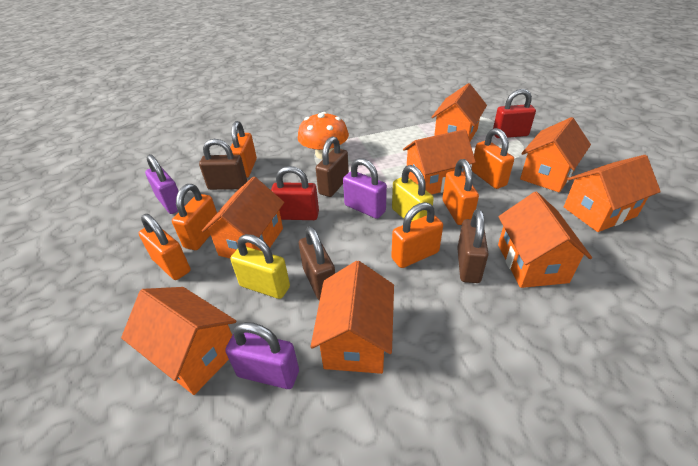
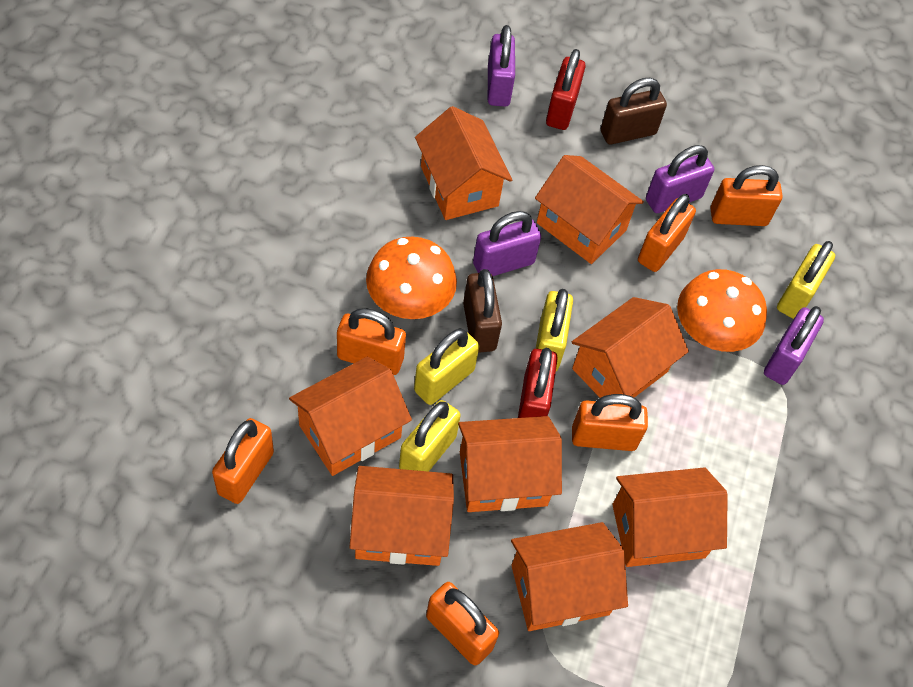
brown padlock: [199,139,247,190] [299,226,335,300] [316,136,349,197] [457,209,489,283] = 4 -> [463,269,502,353] [601,78,667,144] = 2
orange mushroom: [298,112,349,159] = 1 -> [366,237,457,319] [677,269,767,352] = 2
purple padlock: [145,154,178,214] [225,322,299,389] [343,158,387,219] = 3 -> [473,211,541,276] [488,25,515,106] [646,145,714,213] [764,306,824,385] = 4
yellow padlock: [230,234,290,299] [392,165,434,222] = 2 -> [399,400,461,472] [414,329,479,405] [536,289,573,371] [777,241,835,319] = 4

